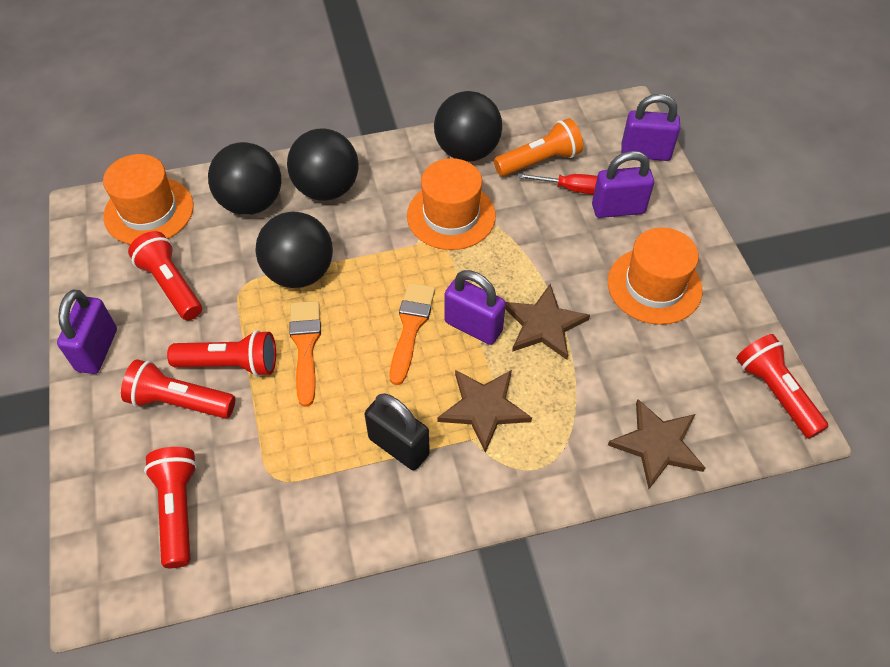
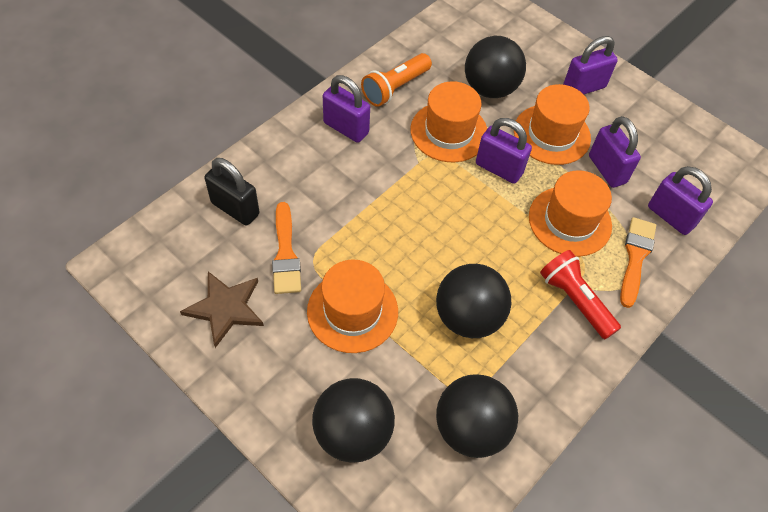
brown star: [437,370,532,453] [505,284,590,360] [608,399,705,489] = 3 -> [180,272,264,348] = 1
orange hat: [103,154,194,244] [407,158,496,250] [608,227,703,325] = 3 -> [307,260,398,353] [410,81,487,162] [514,84,591,165] [529,170,612,257] = 4
purple padlock: [57,289,117,374] [444,270,506,345] [592,151,654,218] [621,94,680,161] = 4 -> [323,75,370,143] [476,118,532,184] [563,36,618,94] [589,116,641,188] [648,166,713,235] = 5
red flashlight: [121,359,235,418] [128,231,202,320] [144,447,197,568] [167,330,276,377] [736,334,829,439] = 5 -> [540,250,621,339] = 1
red screwdriver: [517,173,597,194] = 1 -> none = 0

